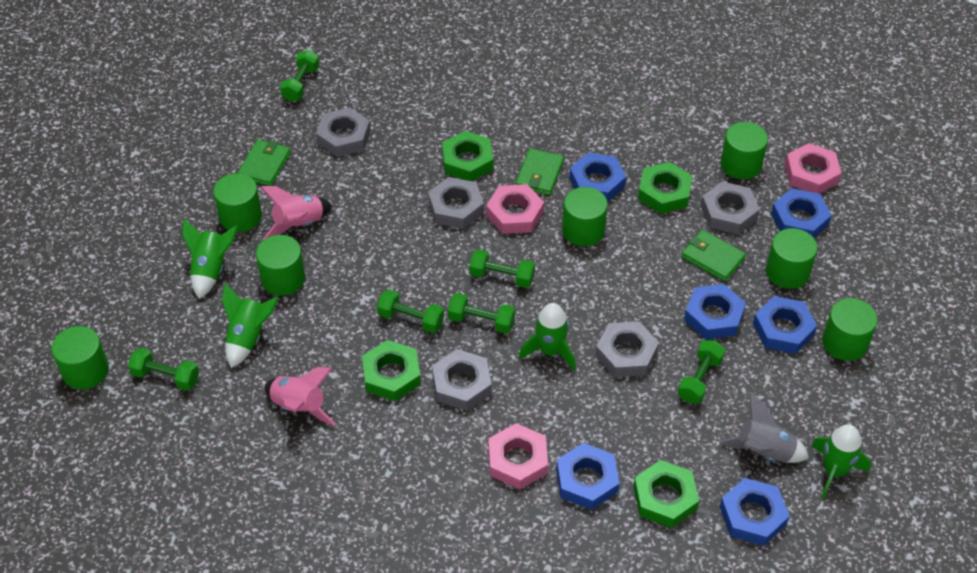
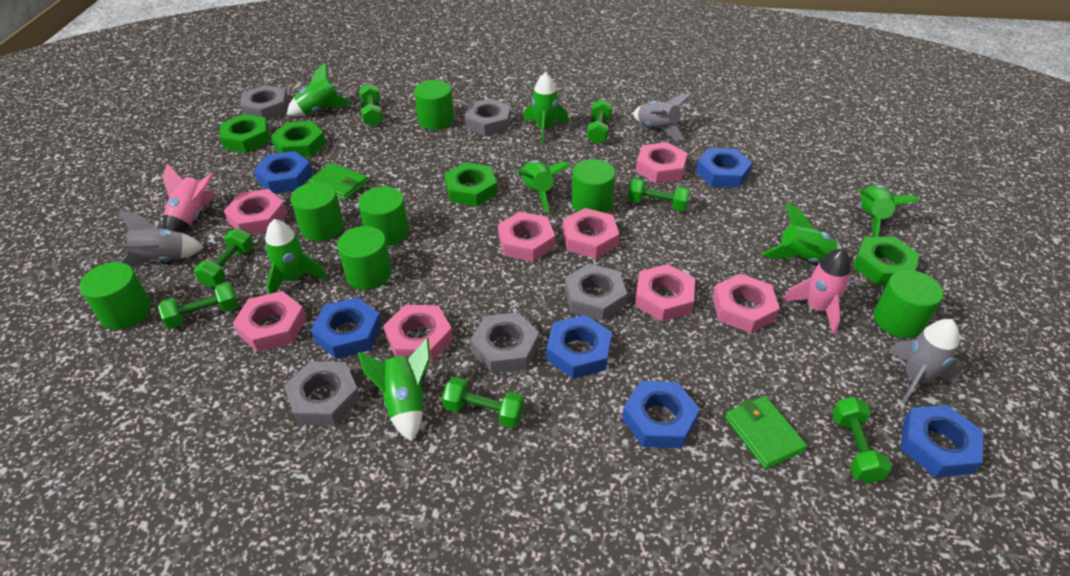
green dumbbell: [128,348,199,391] [280,50,319,102] [377,290,444,333] [448,293,515,334] [469,249,535,288] [678,340,725,403] = 6 -> [158,282,238,329] [194,228,254,287] [359,84,383,126] [442,377,524,428] [587,99,612,144] [627,178,690,212] [832,397,892,483] = 7
green rocket: [182,219,238,299] [221,283,279,368] [519,303,576,370] [811,424,871,499] = 4 -> [265,219,327,294] [287,62,352,116] [358,338,430,442] [516,160,570,213] [524,72,569,144] [762,203,842,263] [858,185,920,237] = 7
green wallet: [237,140,291,186] [515,148,564,195] [681,230,746,281] = 3 -> [308,163,368,200] [725,396,808,469] = 2
grey rocket: [719,394,809,463] = 1 -> [117,211,204,267] [633,93,693,141] [888,319,961,404] = 3
pink nut: [486,184,544,234] [489,423,548,489] [785,143,841,194] = 3 -> [224,189,287,235] [233,291,306,352] [383,305,453,362] [498,212,555,262] [562,208,619,258] [635,264,695,321] [636,142,687,183] [713,274,780,333] = 8

